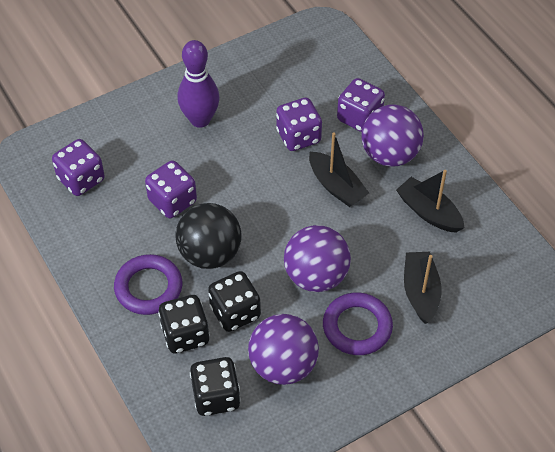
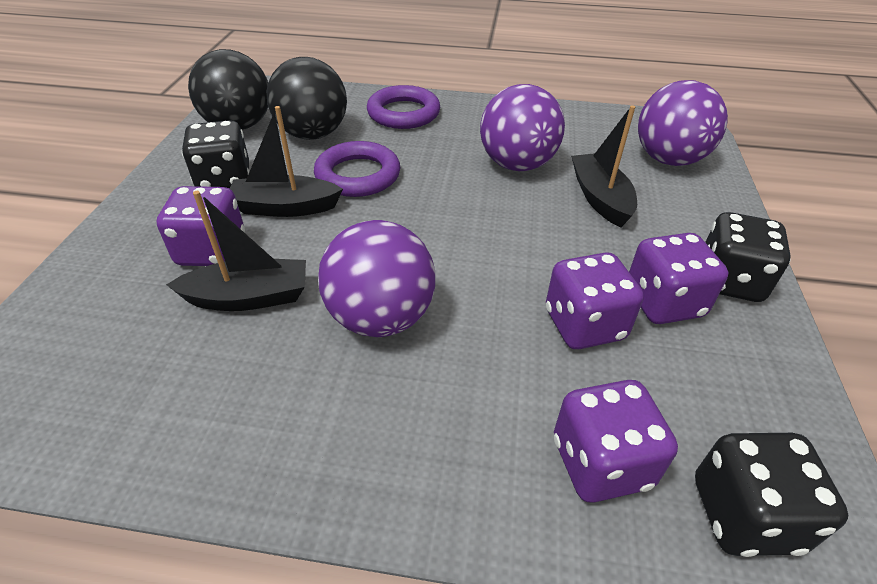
black ball: [175,203,242,269] = 1 -> [188,49,268,130] [267,57,347,140] = 2
purple bowling pin: [177,40,220,128] = 1 -> none = 0

